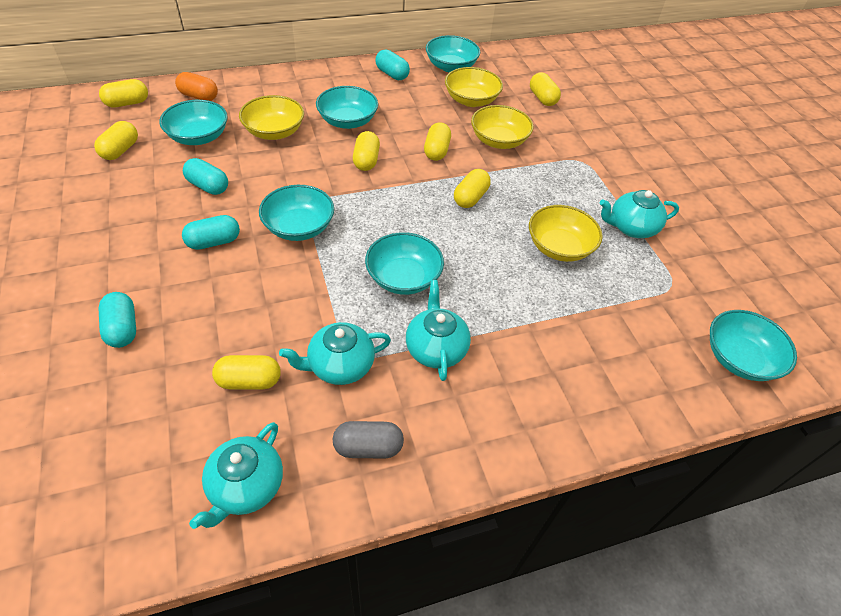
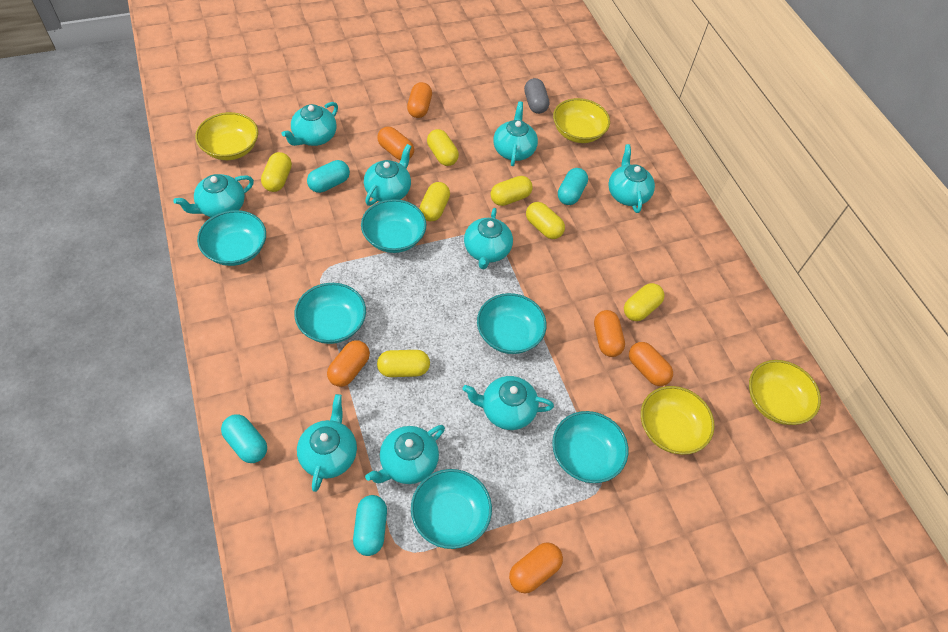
orange capsule: [175,72,218,101] = 1 -> [327,340,370,387] [377,127,414,160] [407,82,432,118] [509,542,563,593] [594,310,625,357] [629,342,673,386] = 6
turquoise teapot: [189,422,283,529] [279,322,391,385] [406,280,471,381] [600,190,679,238] = 4 -> [173,174,254,217] [282,102,338,146] [297,394,357,492] [364,144,412,206] [365,425,445,484] [463,376,554,430] [464,208,513,269] [493,101,538,166] [608,144,655,213] = 9

